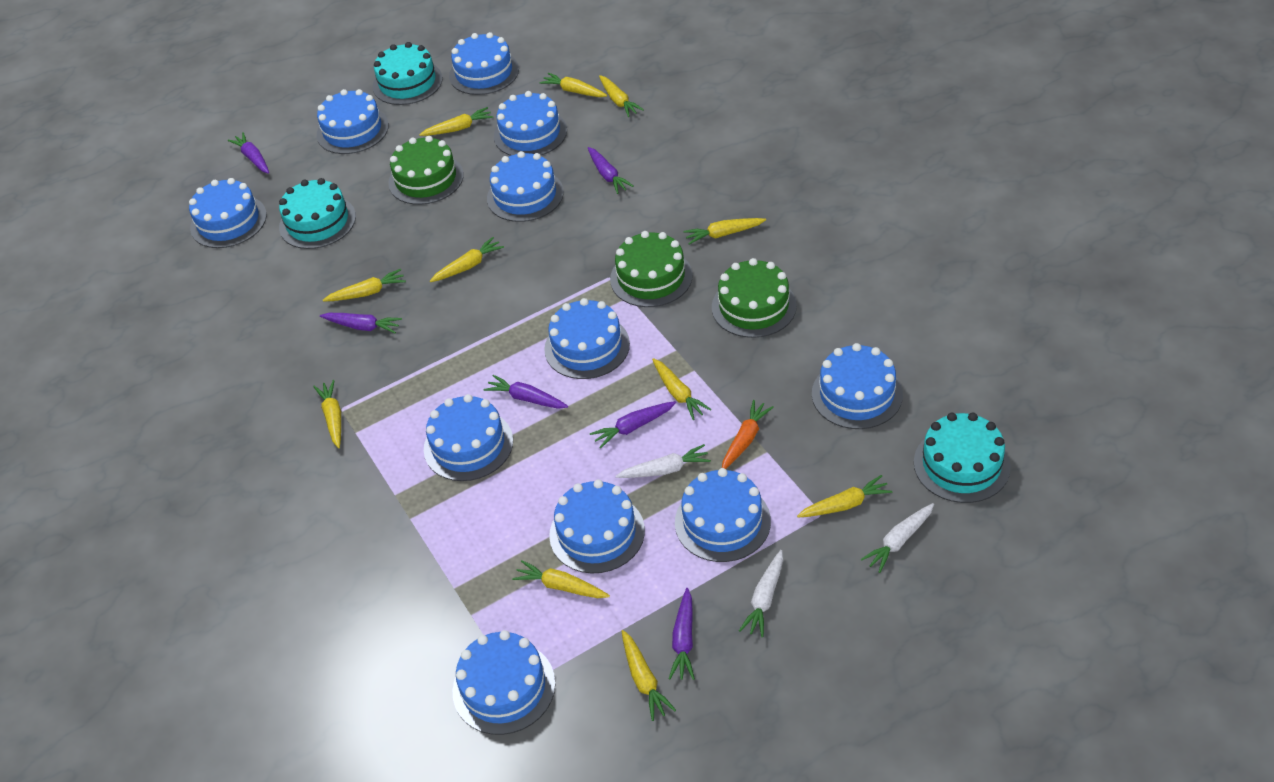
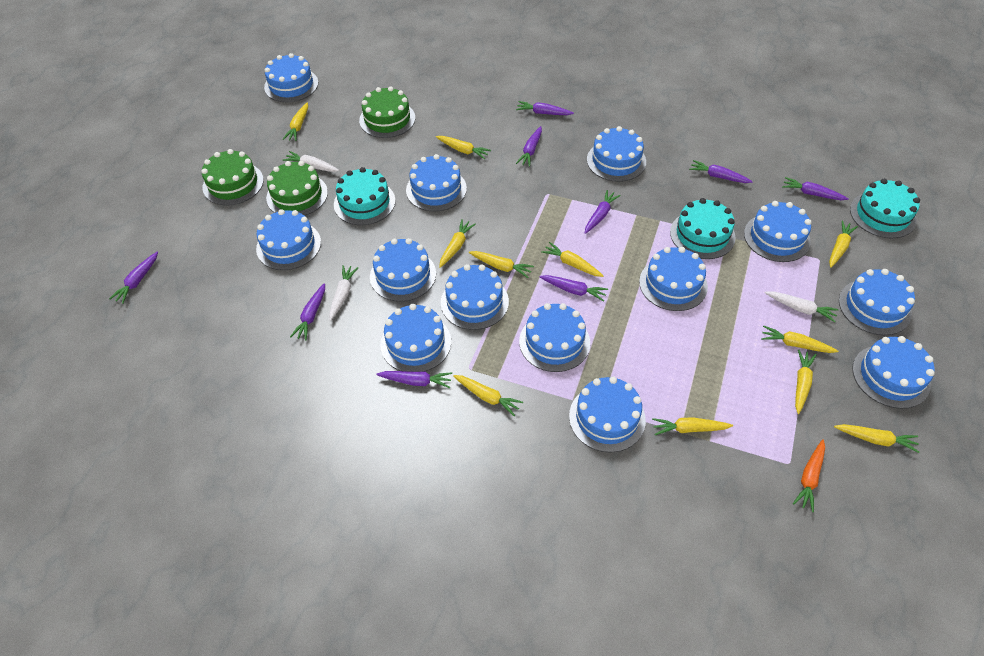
blue cake: [189,178,267,248] [317,89,389,154] [424,394,513,481] [449,32,519,95] [453,630,555,735] [487,151,564,222] [494,91,567,156] [544,298,630,379] [549,479,645,574] [675,468,771,562] [812,343,903,429] = 11 -> [256,209,321,270] [264,53,318,102] [370,238,436,301] [380,304,451,372] [406,154,467,212] [441,264,509,330] [519,303,590,372] [569,377,646,453] [587,126,646,182] [639,247,708,311] [744,201,812,262] [839,269,915,335] [852,336,935,409] = 13
purple carrot: [228,132,269,174] [320,313,402,333] [483,375,568,409] [588,147,634,194] [590,401,676,449] [669,588,695,680] = 6 -> [109,252,158,304] [290,283,325,340] [376,371,452,388] [516,101,574,115] [516,126,542,167] [540,275,608,302] [585,190,621,234] [689,160,753,183] [782,177,849,200] = 9

